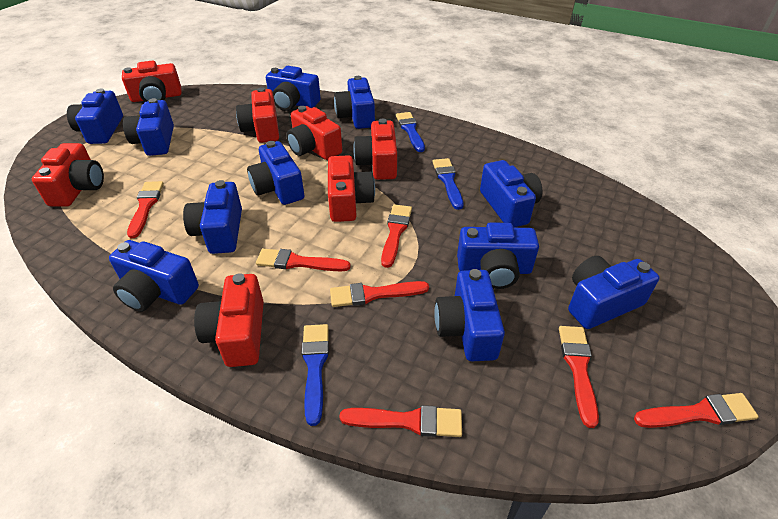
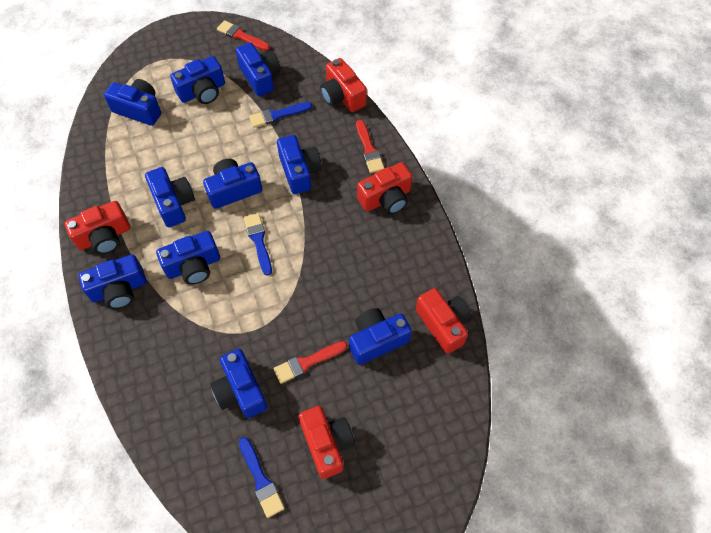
blue camera: [67,88,123,144] [109,240,199,312] [123,98,174,156] [183,180,242,254] [247,141,304,205] [266,66,321,111] [334,76,375,129] [434,269,505,361] [457,222,539,289] [480,160,542,228] [568,256,659,329] = 11 -> [79,254,147,309] [104,79,161,126] [145,167,195,227] [156,231,220,285] [170,56,225,104] [203,159,262,209] [210,349,267,418] [236,42,281,97] [277,135,322,194] [349,308,412,365] = 10
red brush: [127,181,164,238] [256,248,351,271] [330,281,429,307] [340,405,462,437] [381,204,412,268] [559,326,599,428] [634,393,759,428] = 7 -> [217,20,270,51] [273,341,348,384] [356,120,384,173] = 3
red camera: [32,143,104,207] [122,60,182,102] [194,273,264,367] [236,87,279,143] [286,106,342,160] [328,155,375,222] [353,118,397,180] = 7 -> [64,201,130,254] [298,406,355,479] [320,58,367,112] [357,162,412,215] [416,288,472,354] = 5

